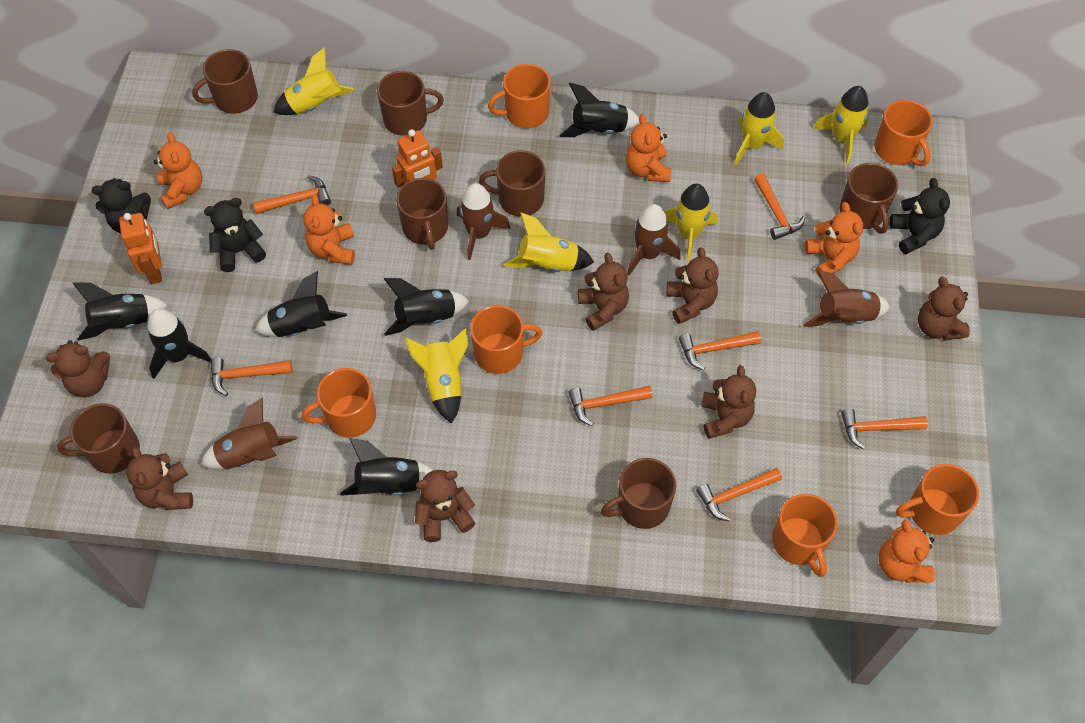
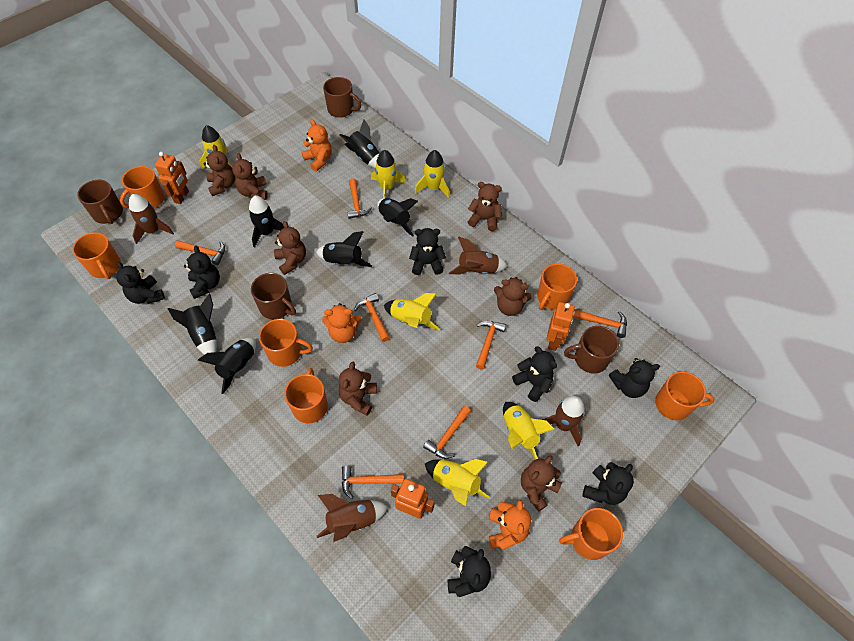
black teddy bear: [92,178,151,233] [204,198,266,272] [889,178,950,254] = 3 -> [116,262,165,304] [184,246,220,299] [409,228,446,275] [448,546,491,597] [512,346,557,402] [582,462,634,505] [609,358,660,398] = 7
brown mug: [57,403,140,474] [192,49,258,114] [377,71,444,136] [396,178,448,250] [479,150,545,217] [601,458,676,529] [840,163,898,234] = 7 -> [77,180,123,224] [251,273,296,319] [323,77,362,118] [564,326,619,374] = 4
orange mug: [302,368,376,438] [470,305,542,374] [488,64,551,128] [772,494,838,577] [875,100,933,166] [896,464,979,535] = 6 -> [72,232,121,279] [120,166,165,208] [259,319,313,367] [284,368,328,423] [537,264,577,310] [559,508,623,560] [655,371,714,420] = 7
orange robot: [119,213,162,284] [392,129,443,187] = 2 -> [155,152,189,204] [391,479,435,518] [547,302,575,351] = 3
orange teddy bear: [154,132,202,209] [303,195,355,265] [626,114,671,182] [805,202,863,279] [878,520,935,583] = 5 -> [302,119,332,172] [322,303,362,343] [489,500,531,550] = 3

